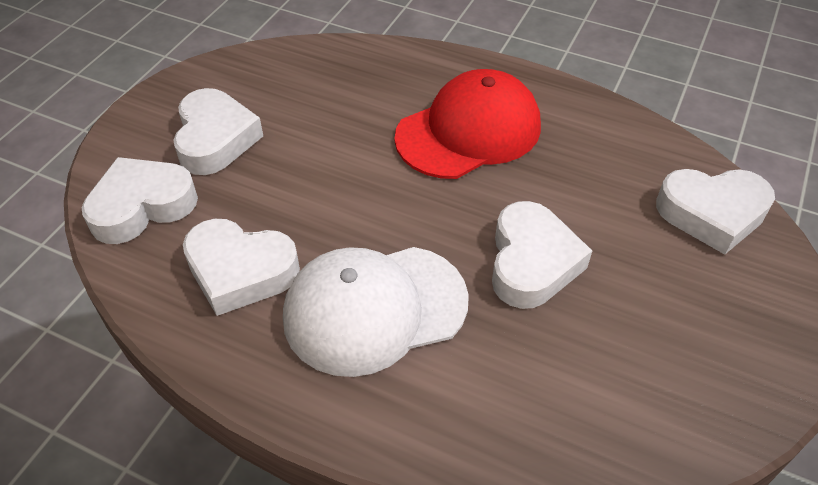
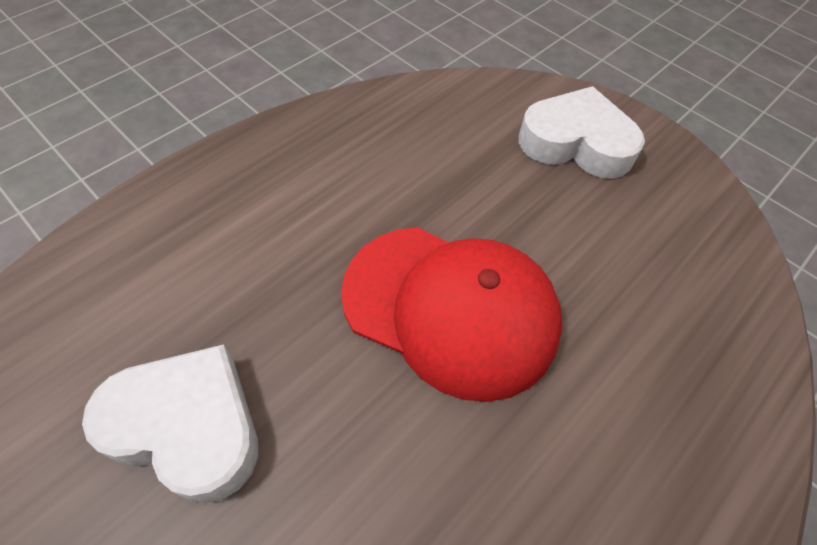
white cap: [283,247,469,377] = 1 -> none = 0
white heart: [82,157,198,244] [173,88,263,175] [183,219,300,316] [492,201,592,309] [656,169,775,255] = 5 -> [82,344,258,503] [519,86,645,179] = 2

